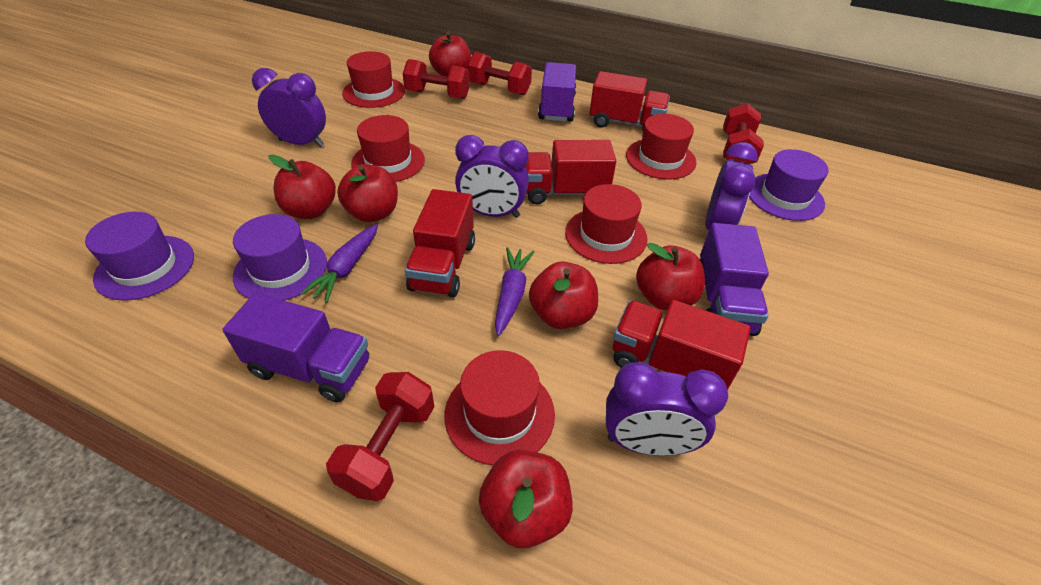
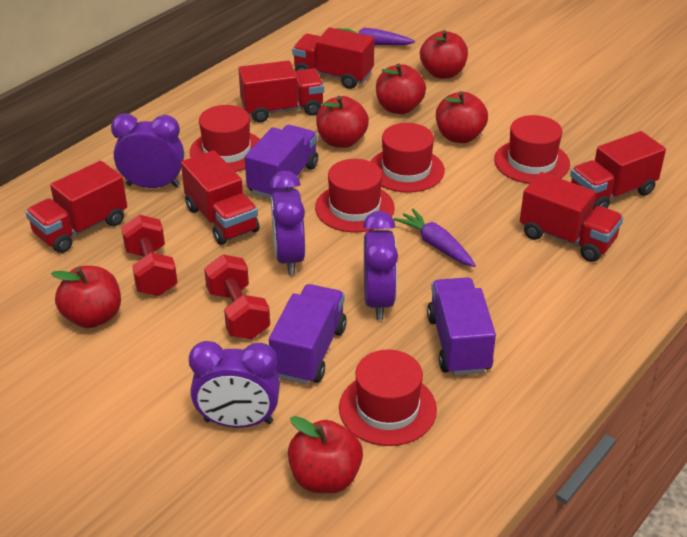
purple hat: [85,212,194,300] [233,214,327,301] [749,149,829,221] = 3 -> none = 0
red dumbbell: [326,372,434,501] [403,59,470,99] [467,52,532,95] [723,103,764,164] = 4 -> [121,214,178,296] [204,254,270,339] = 2
red truck: [405,189,475,297] [525,140,616,204] [590,71,670,130] [613,300,751,390] = 4 -> [26,161,127,253] [181,150,260,245] [238,61,324,123] [292,28,374,89] [520,172,623,262] [570,131,666,209] = 6

